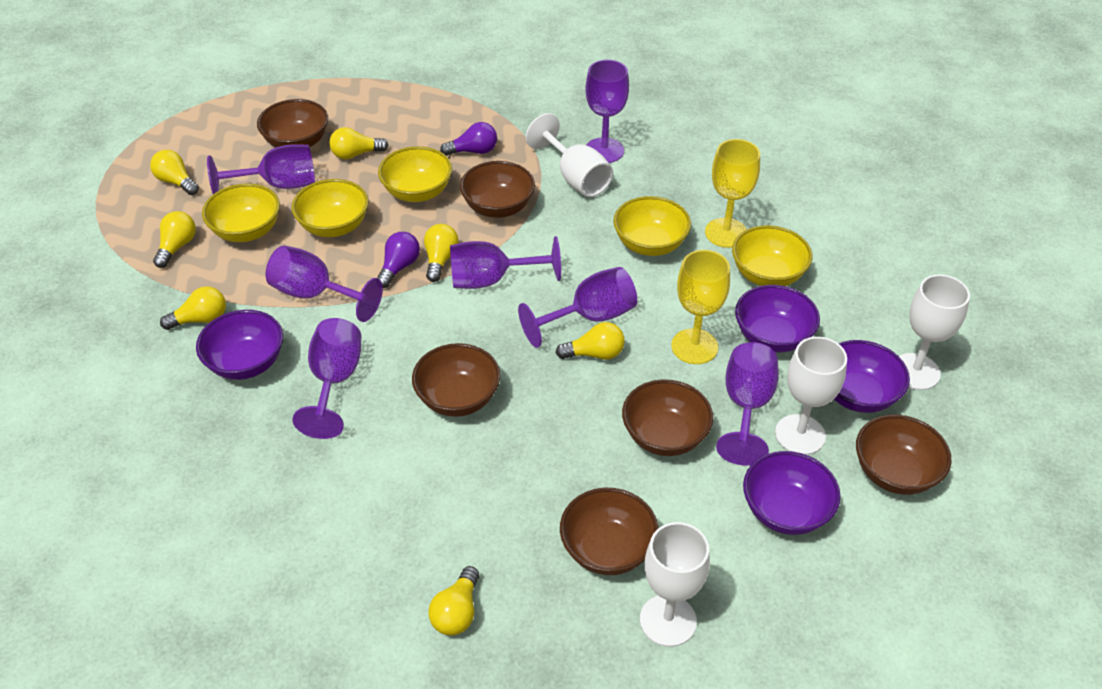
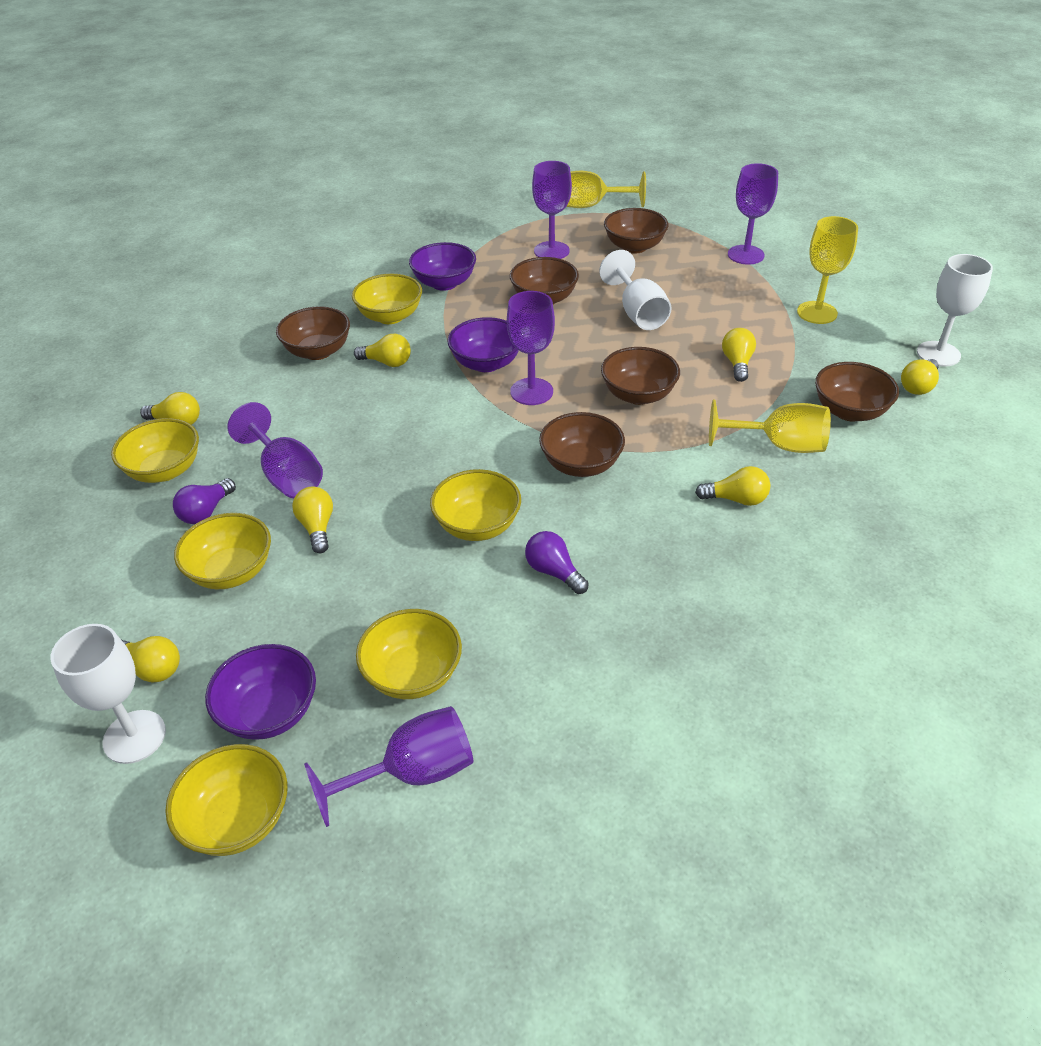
purple bowl: [196,310,283,380] [735,285,820,352] [743,451,841,535] [834,340,910,413] = 4 -> [205,644,316,740] [409,242,476,291] [447,317,519,372] = 3
purple goblet: [207,144,315,194] [266,246,383,322] [292,318,361,439] [450,236,561,289] [518,267,637,348] [586,60,629,163] [716,342,779,466] = 7 -> [227,402,323,498] [304,706,473,827] [507,291,555,405] [532,161,572,259] [728,163,778,265] = 5
white goblet: [526,113,613,197] [640,522,710,647] [775,337,847,455] [899,274,970,390] = 4 -> [51,624,166,764] [599,250,671,330] [917,254,993,367] = 3
yellow bowl: [202,183,280,242] [291,179,369,237] [378,146,452,202] [613,196,691,256] [732,225,812,286] = 5 -> [111,418,199,483] [165,744,288,856] [174,513,271,589] [352,274,422,324] [356,609,462,699] [430,469,521,541] = 6
yellow goblet: [671,250,730,364] [705,139,760,248] = 2 -> [567,171,646,208] [709,400,831,453] [797,216,858,324] = 3

